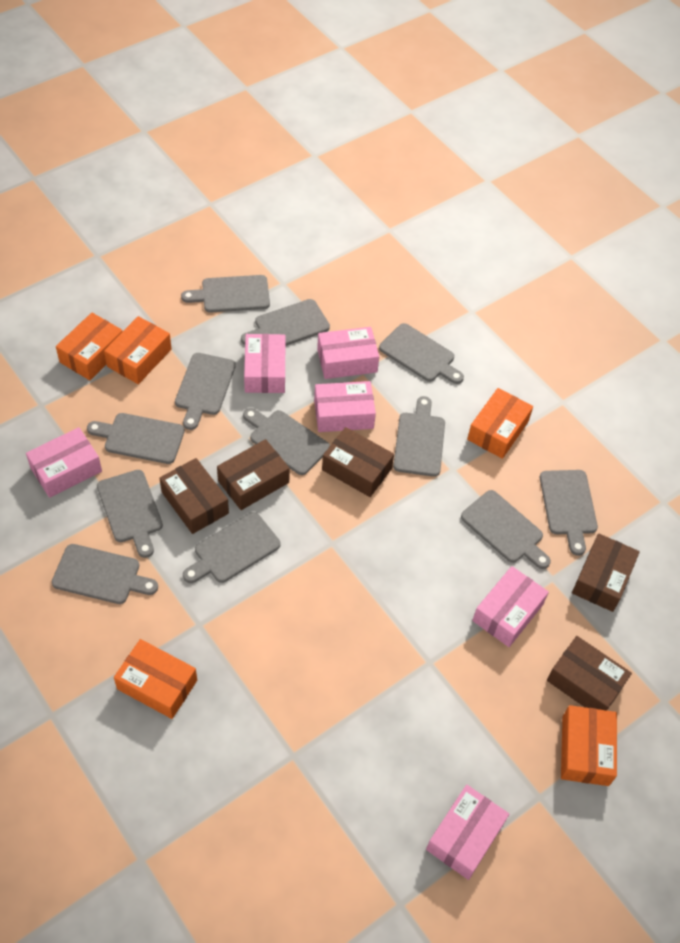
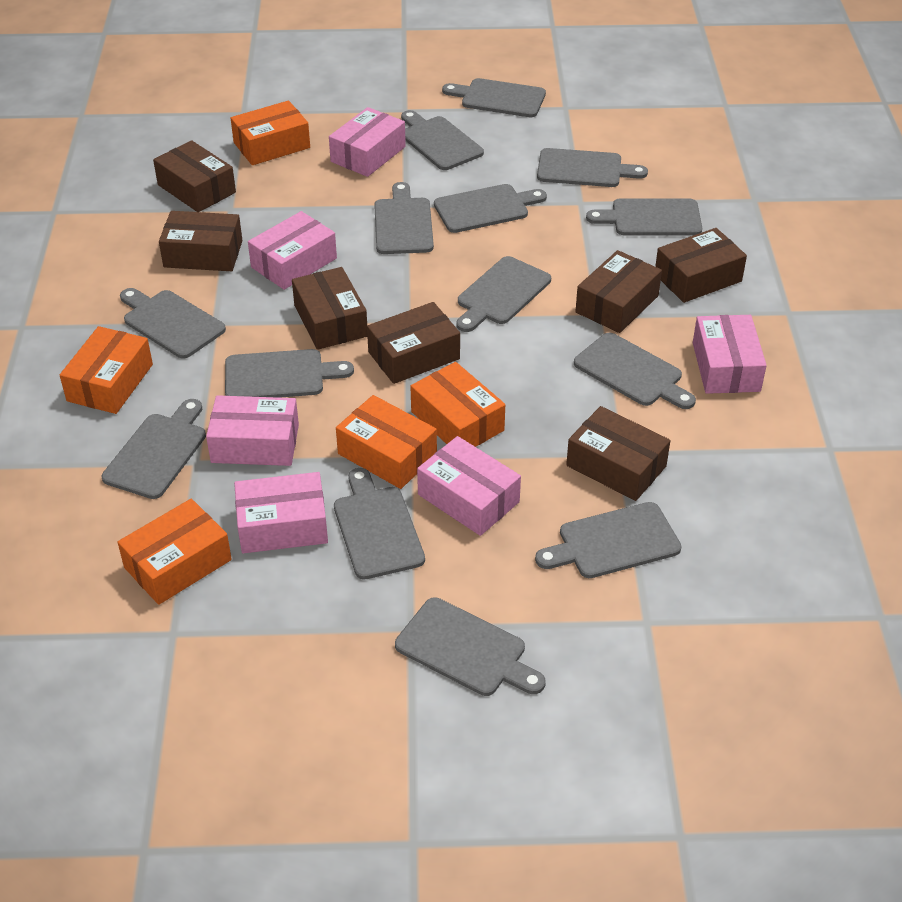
brown box: [159,458,229,534] [217,439,290,510] [322,427,394,497] [547,636,632,710] [572,533,640,612] = 5 -> [153,140,236,212] [159,211,243,271] [292,267,367,350] [367,302,460,384] [566,406,670,501] [575,250,662,333] [655,228,747,303] = 7
grey cutting board: [52,544,158,604] [87,413,185,464] [97,470,163,558] [175,353,236,430] [181,275,270,313] [183,512,281,583] [241,299,330,346] [243,408,330,475] [379,323,464,384] [393,396,445,477] [461,490,551,569] [540,470,598,556] = 12 -> [102,399,206,499] [120,288,226,359] [225,349,354,398] [334,468,425,580] [374,182,434,254] [395,597,546,696] [401,110,484,170] [434,184,547,233] [442,78,546,117] [456,256,551,332] [535,502,682,578] [537,148,648,187] [574,332,696,409] [586,198,702,236] = 14

